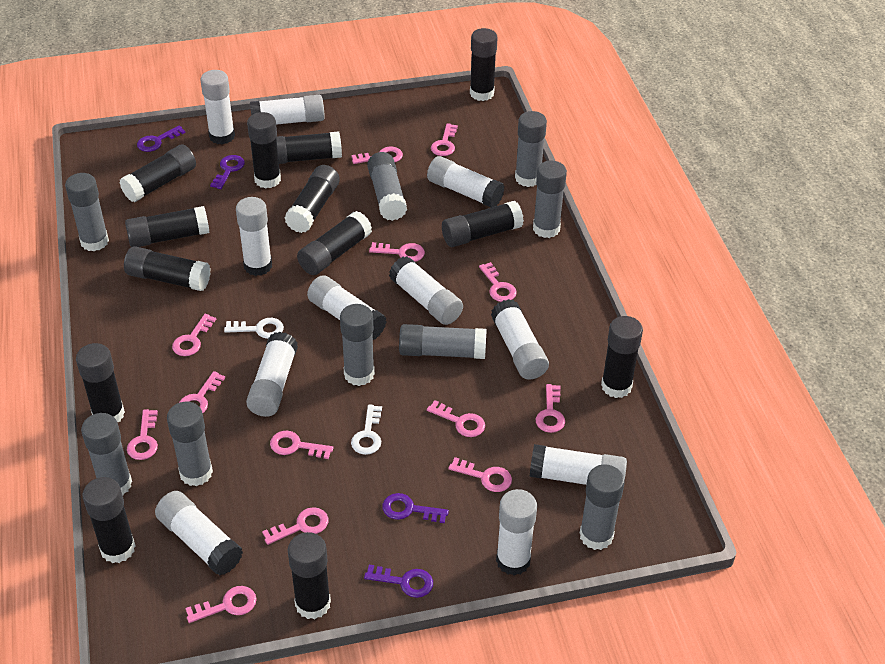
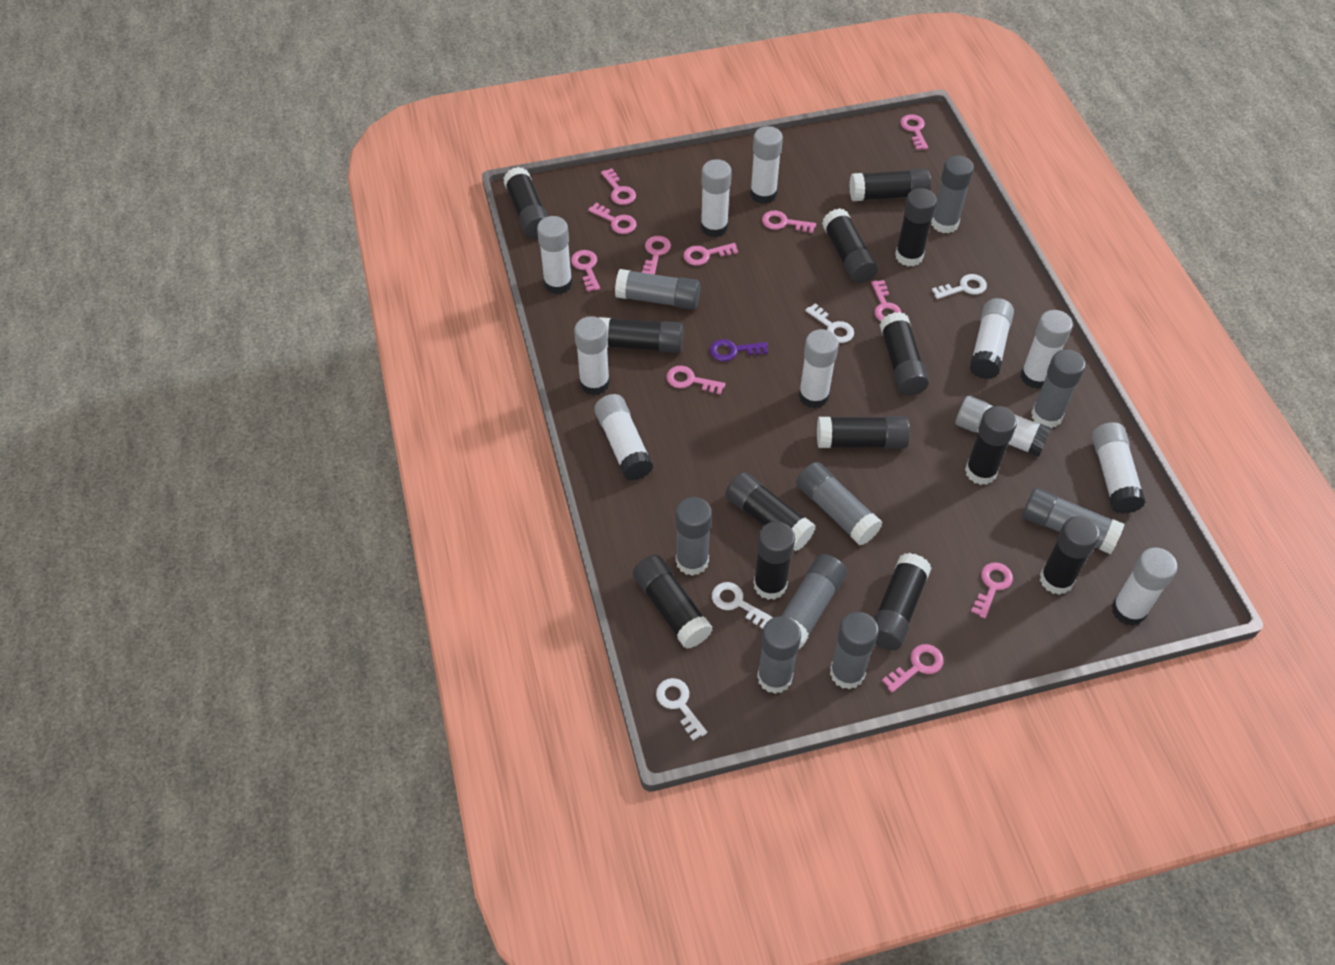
pink key: [127,409,158,460] [172,314,216,356] [179,371,225,413] [186,586,257,623] [262,507,329,545] [270,431,333,459] [352,147,403,164] [369,242,425,262] [427,400,485,437] [431,123,458,156] [448,457,512,492] [479,262,517,302] [536,384,565,433] = 13 -> [571,250,600,292] [588,203,637,234] [601,168,636,205] [642,236,671,275] [666,366,725,395] [683,243,738,266] [762,210,816,233] [871,280,902,321] [882,644,944,693] [900,114,928,150] [971,562,1013,618] = 11
purple key: [137,125,185,152] [210,155,245,189] [364,565,433,598] [382,493,449,523] = 4 -> [710,339,768,361] = 1
white key: [224,318,284,339] [351,405,382,455] = 2 -> [656,678,707,741] [712,582,773,629] [805,303,854,343] [932,274,987,299] = 4

